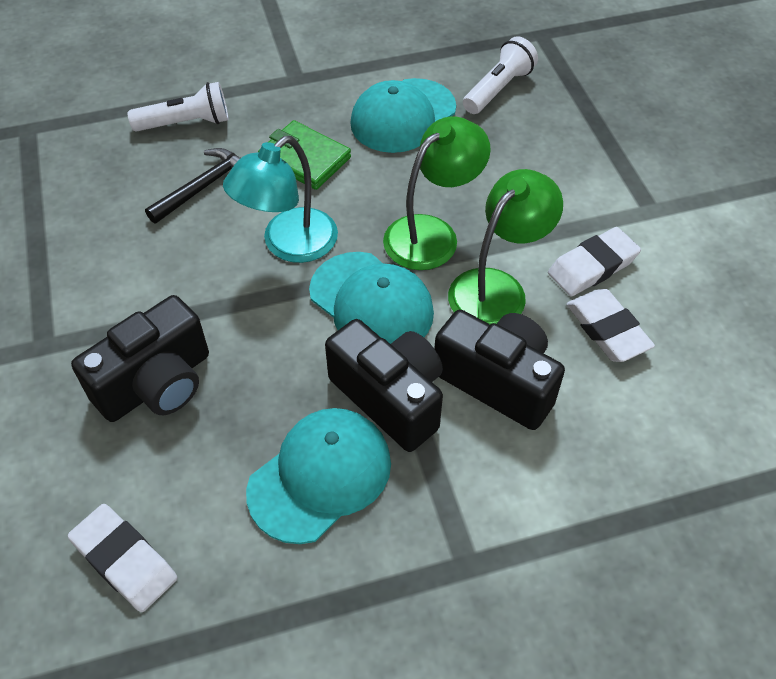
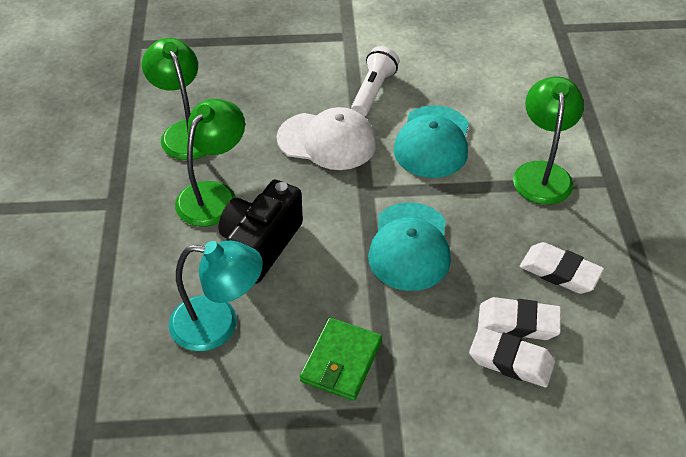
black camera: [71,295,209,422] [325,319,443,452] [434,310,565,430] = 3 -> [219,180,303,283] = 1
black hammer: [145,148,240,223] = 1 -> none = 0
green lamp: [383,117,491,270] [448,169,563,325] = 2 -> [142,38,207,160] [175,99,245,227] [513,76,584,205] = 3
turquoise cap: [246,408,391,544] [309,252,434,344] [350,78,456,153] = 3 -> [368,202,451,291] [394,105,469,178] = 2
white cap: none = 0 -> [277,107,377,170] = 1
white flashlight: [128,82,229,132] [463,36,538,114] = 2 -> [351,46,399,117] = 1

